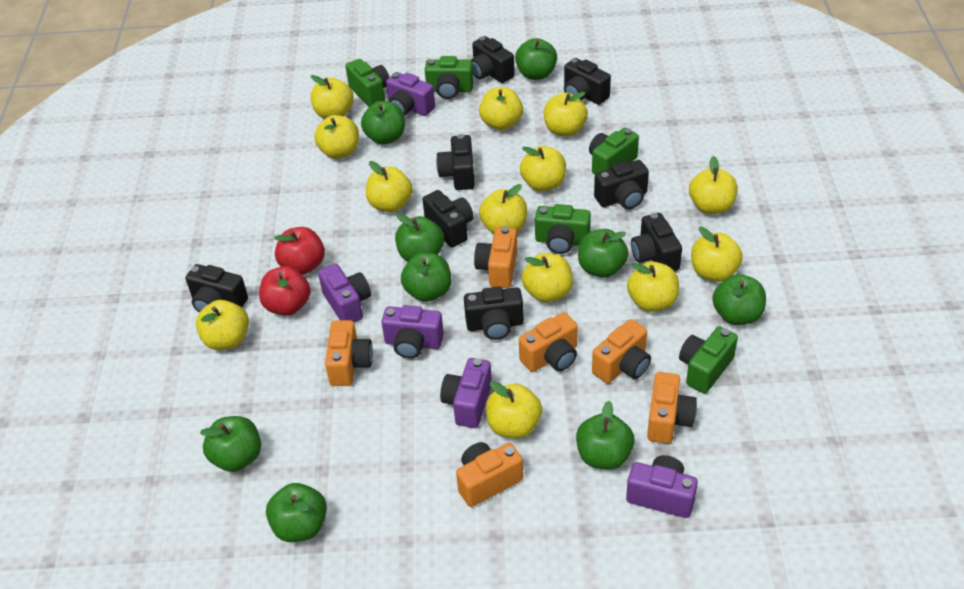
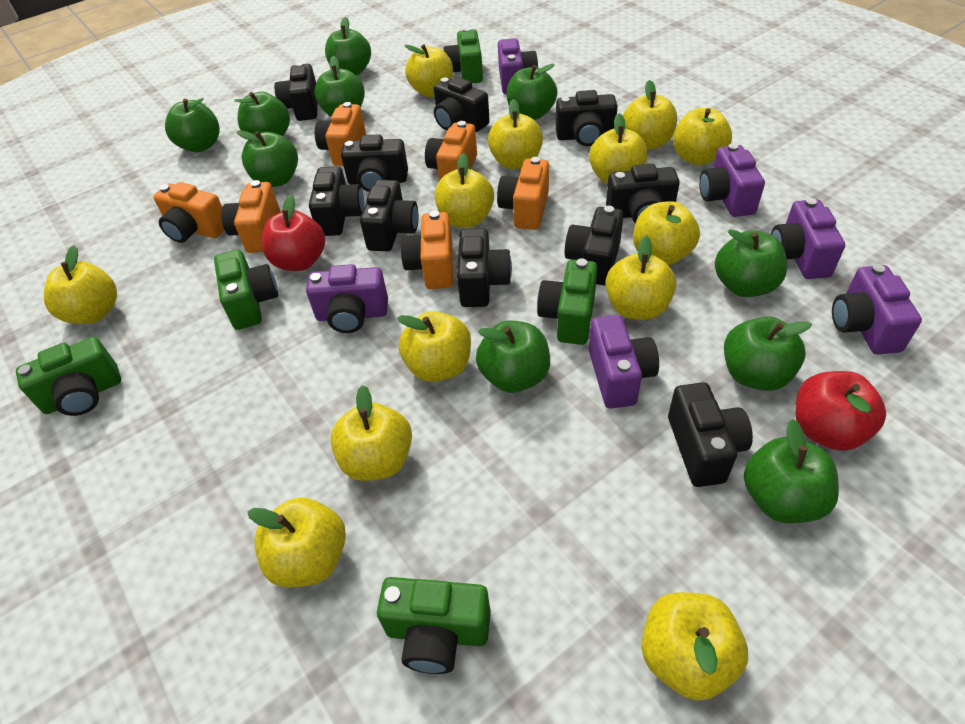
black camera: [186,264,248,313] [423,190,474,247] [436,134,475,190] [464,287,524,340] [471,36,515,83] [564,58,611,105] [594,160,649,209] [631,213,682,271] = 8 -> [274,62,318,121] [309,166,364,236] [341,135,408,192] [360,180,419,251] [434,77,490,132] [457,228,512,307] [556,90,618,146] [565,206,624,285] [606,164,680,224] [668,382,753,487] = 10
green apple: [200,416,261,472] [266,483,327,542] [361,101,405,145] [395,214,444,262] [401,253,451,302] [515,38,557,80] [576,401,634,470] [578,229,628,278] [712,274,766,325] = 9 -> [165,98,220,152] [234,92,290,136] [237,130,298,187] [314,56,365,117] [325,17,371,76] [476,321,550,393] [507,64,558,120] [715,229,787,297] [724,316,812,391] [744,419,839,523] = 10
purple camera: [318,263,371,322] [381,305,444,359] [386,72,435,116] [440,358,492,428] [626,455,698,518] = 5 -> [306,264,388,333] [498,38,538,94] [589,315,659,409] [699,143,765,217] [771,198,845,279] [832,264,922,354] = 6

